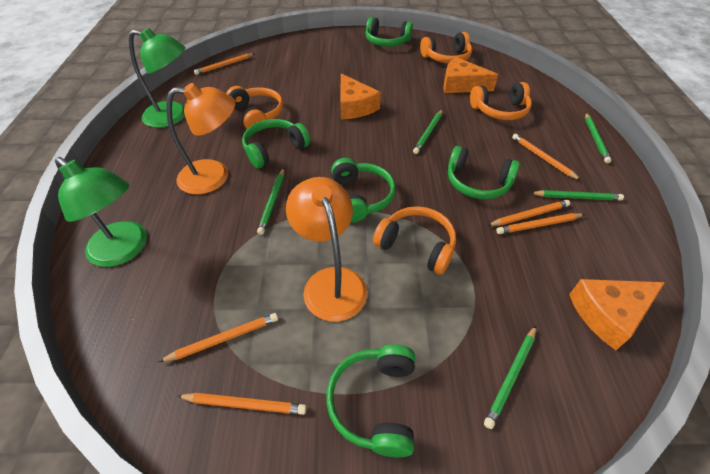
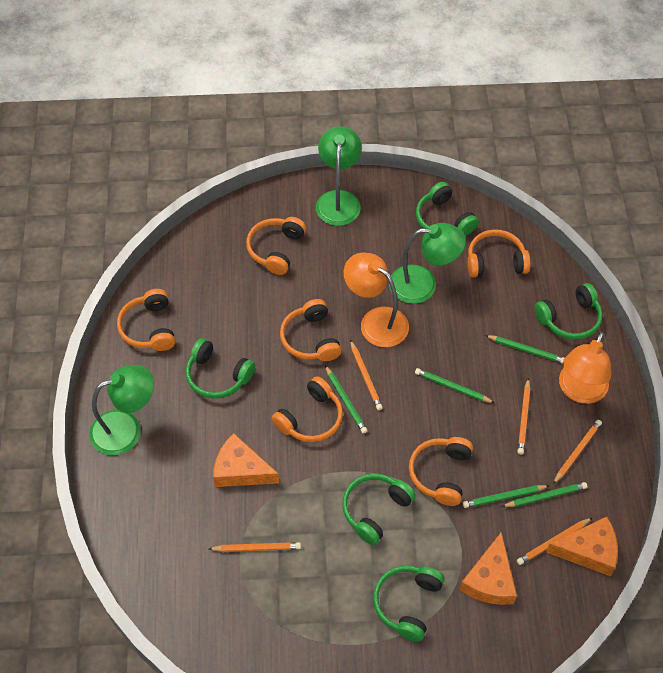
green lamp: [55,157,147,267] [128,28,185,128] = 2 -> [89,365,154,455] [316,126,362,226] [389,223,466,304] = 3
orange headphones: [226,86,283,132] [373,206,456,275] [420,32,472,63] [470,82,532,120] = 4 -> [117,289,175,351] [246,217,306,275] [272,376,343,442] [280,299,342,361] [409,437,473,506] [468,229,531,278] = 6
orange pencil: [159,313,278,362] [177,393,307,415] [194,53,255,75] [487,200,570,226] [496,213,585,234] [512,134,581,181] = 6 -> [209,542,301,552] [350,340,383,410] [517,378,530,455] [517,518,592,565] [553,420,602,484] = 5

